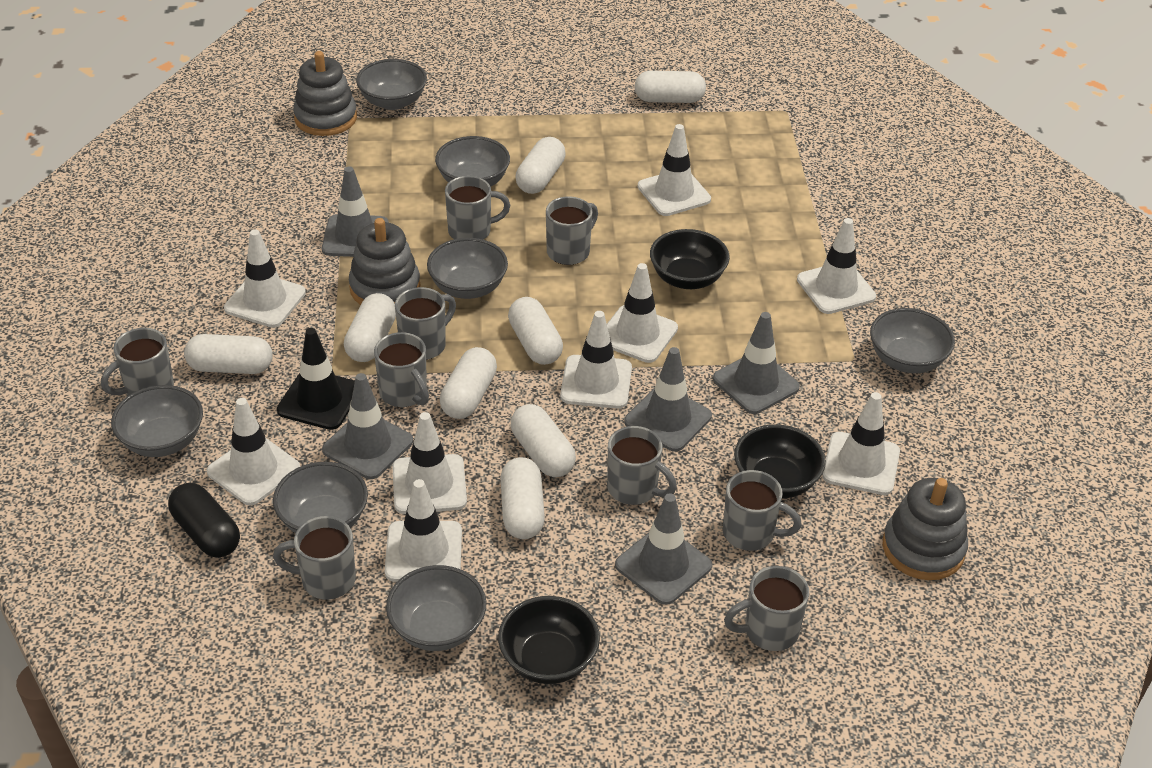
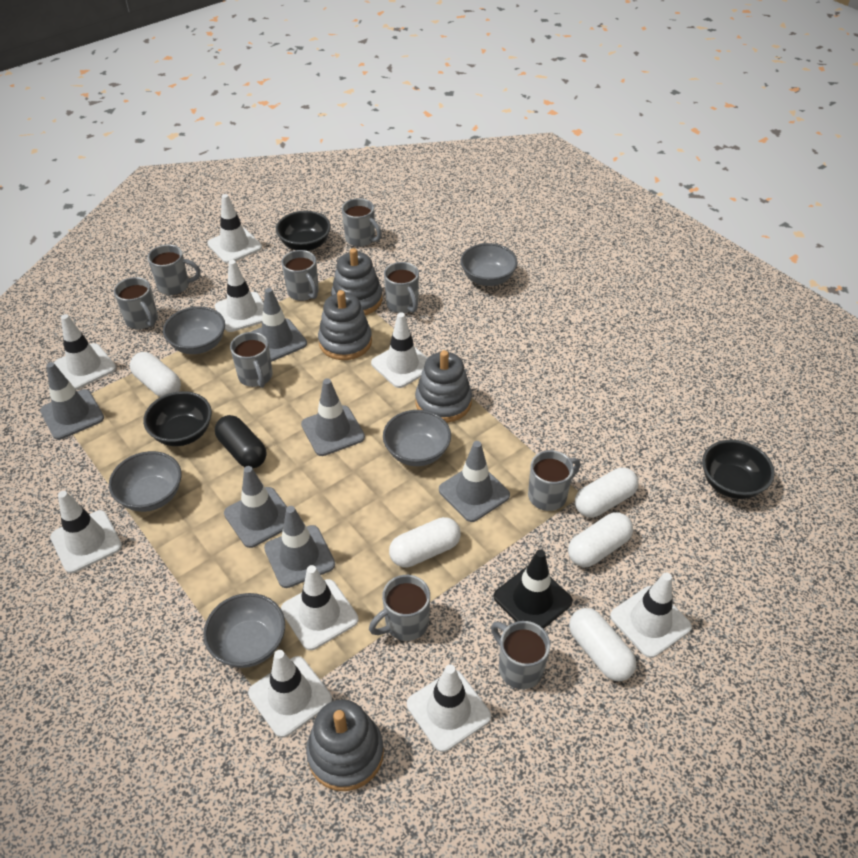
grey bowl: [111,385,203,457] [273,462,368,533] [356,59,427,110] [386,565,487,651] [427,238,508,299] [435,136,510,187] [870,308,955,373] = 7 -> [109,451,181,512] [163,307,225,354] [203,593,285,668] [383,410,451,466] [460,243,518,286] = 5
grey stacking toy: [293,51,357,136] [349,218,420,305] [883,478,968,580] = 3 -> [306,700,384,791] [318,290,372,360] [331,248,382,315] [415,350,472,423] = 4
grey traffic cone: [322,166,389,257] [322,373,413,479] [615,493,712,605] [624,347,712,452] [713,312,800,414] = 5 -> [40,362,104,440] [224,466,287,548] [251,288,307,362] [264,506,335,588] [301,378,365,456] [439,441,510,522] = 6
white capsule: [184,334,273,374] [344,293,396,362] [440,347,497,419] [501,457,545,539] [508,297,563,365] [511,404,576,477] [515,137,566,194] [635,71,706,103] = 8 -> [130,352,181,397] [389,517,461,568] [568,512,633,567] [569,608,636,681] [575,468,639,517] = 5

